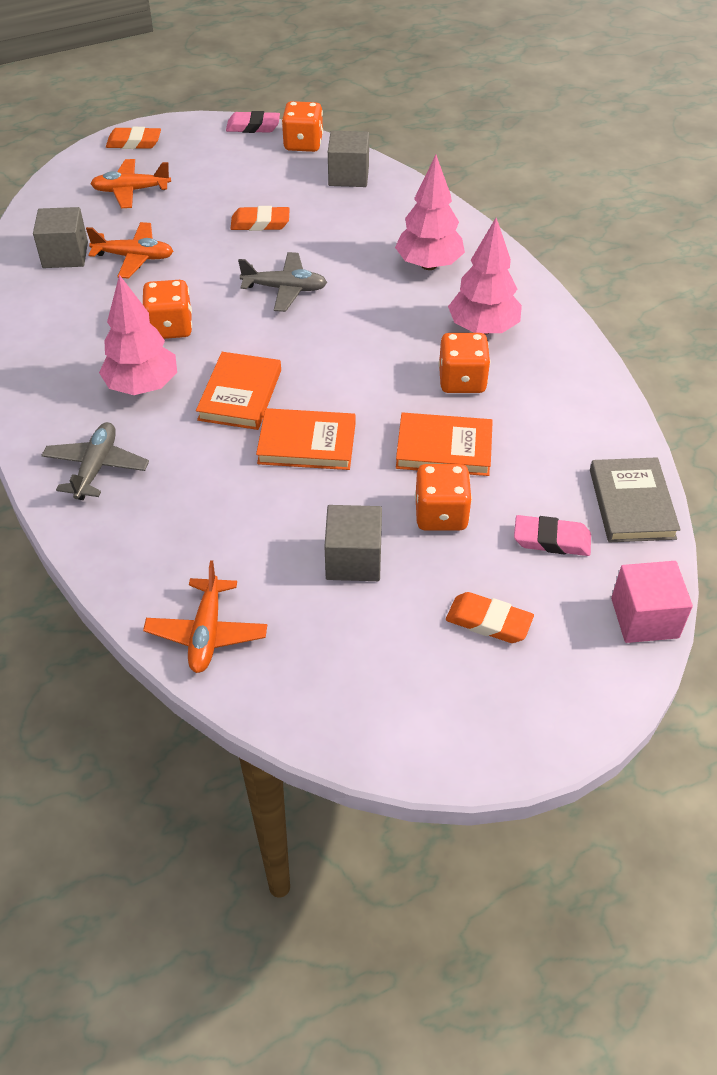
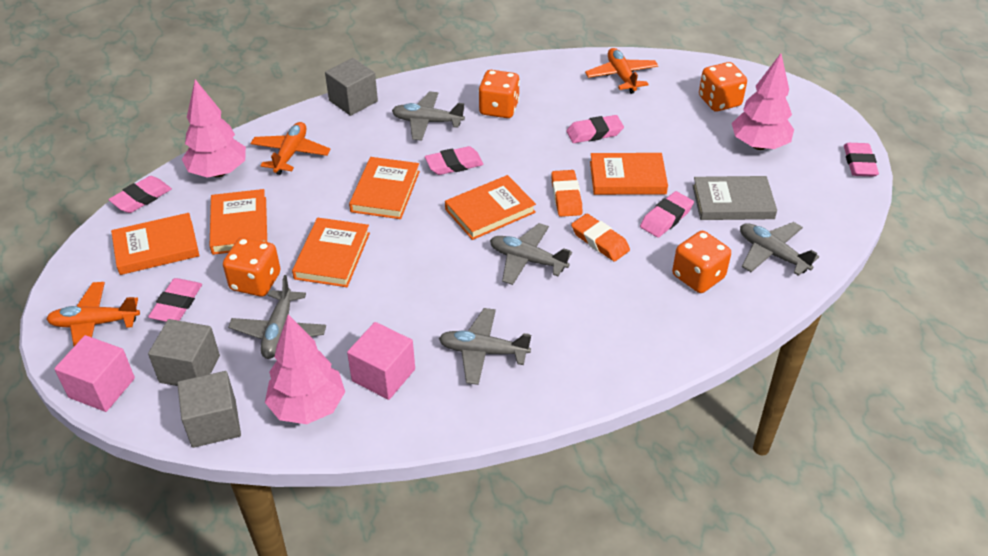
grey plane: [41,422,149,500] [238,252,327,312] = 2 -> [228,275,326,359] [392,91,465,141] [439,308,531,385] [490,223,572,285] [740,222,819,276] = 5
orange book: [196,352,281,430] [256,408,355,470] [396,413,493,476] = 3 -> [111,213,200,275] [210,189,267,255] [292,218,370,287] [349,157,420,219] [445,175,536,240] [590,153,668,195] = 6
orange eraser: [106,127,161,149] [230,206,290,231] [446,592,534,643] = 3 -> [551,170,583,217] [571,214,630,262] = 2
pink cube: [611,561,693,643] = 1 -> [54,335,135,412] [347,322,415,400] = 2
pink eraser: [226,111,280,133] [514,515,591,556] = 2 -> [108,176,172,213] [148,278,202,322] [425,146,484,175] [566,115,624,143] [640,191,694,238] [844,143,879,177] = 6

